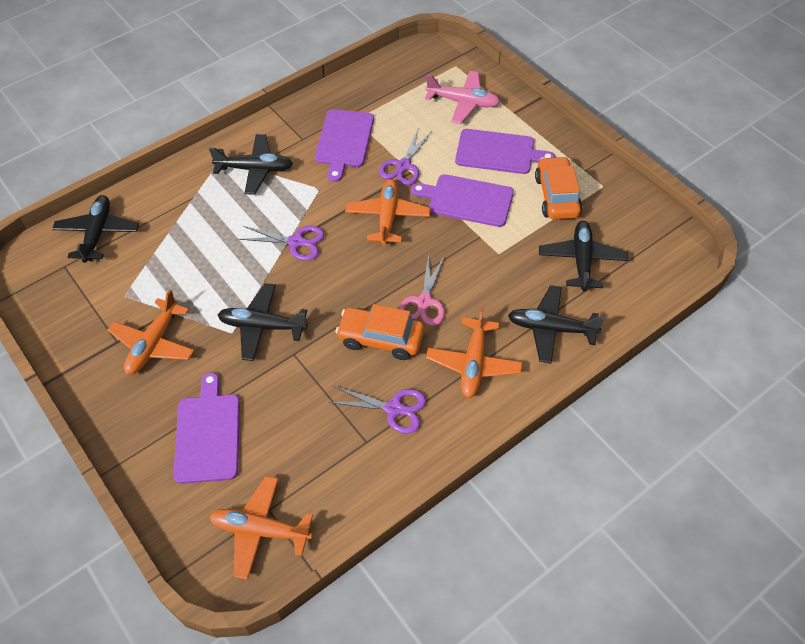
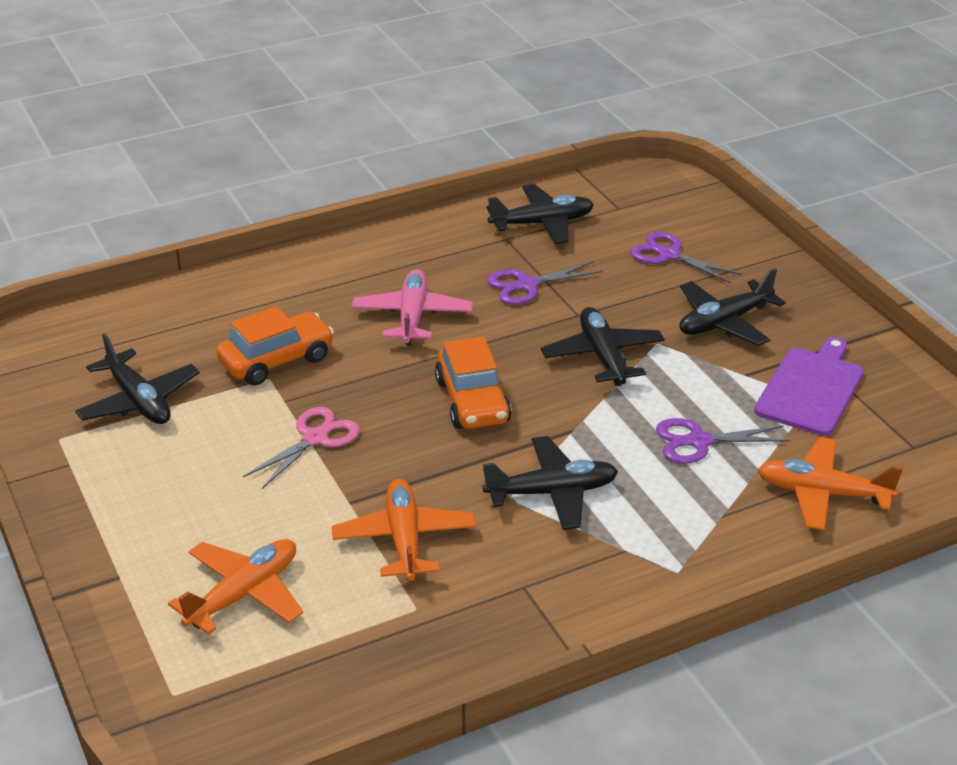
orange plane: [107,289,195,375] [209,476,313,580] [345,179,430,245] [426,306,523,398] = 4 -> [168,539,303,634] [332,479,476,581] [757,437,903,530] = 3
purple cutting board: [173,372,240,484] [315,109,374,182] [411,174,514,227] [455,129,555,174] = 4 -> [754,337,864,436] = 1

